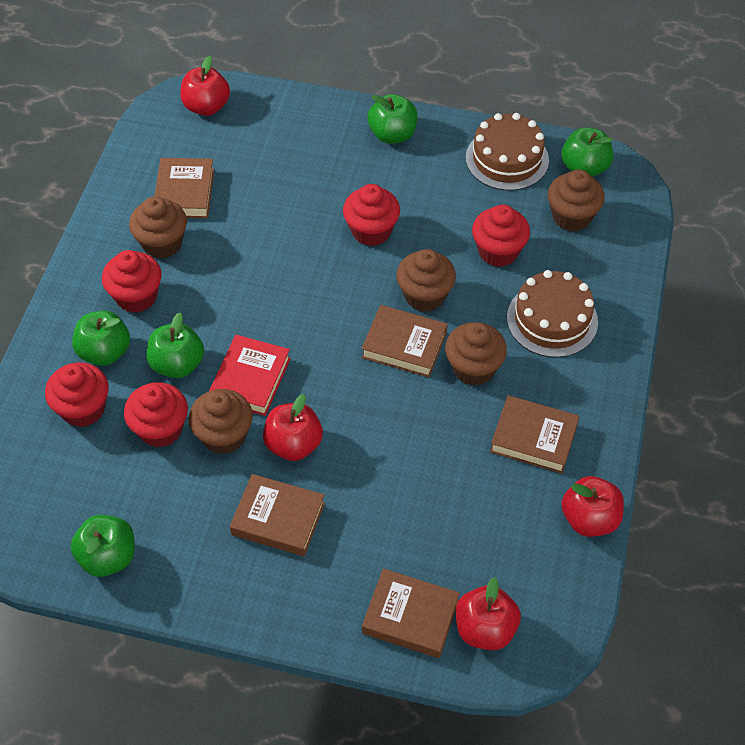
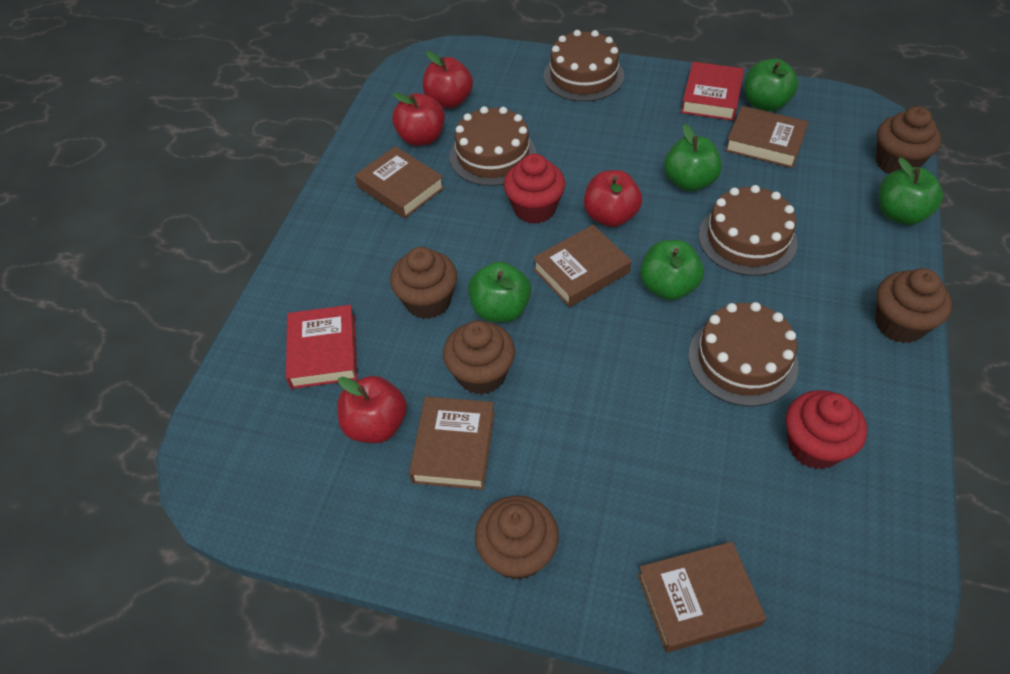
brown cake: [466,113,549,191] [507,270,598,358] = 2 -> [449,106,536,186] [544,30,624,102] [688,302,798,406] [699,185,797,276] = 4
red book: [209,335,291,416] = 1 -> [286,305,357,389] [681,62,744,121] = 2
red cupcake: [45,362,109,427] [102,250,162,313] [124,382,188,447] [343,184,400,246] [472,205,530,267] = 5 -> [504,154,565,224] [786,390,867,469] = 2

